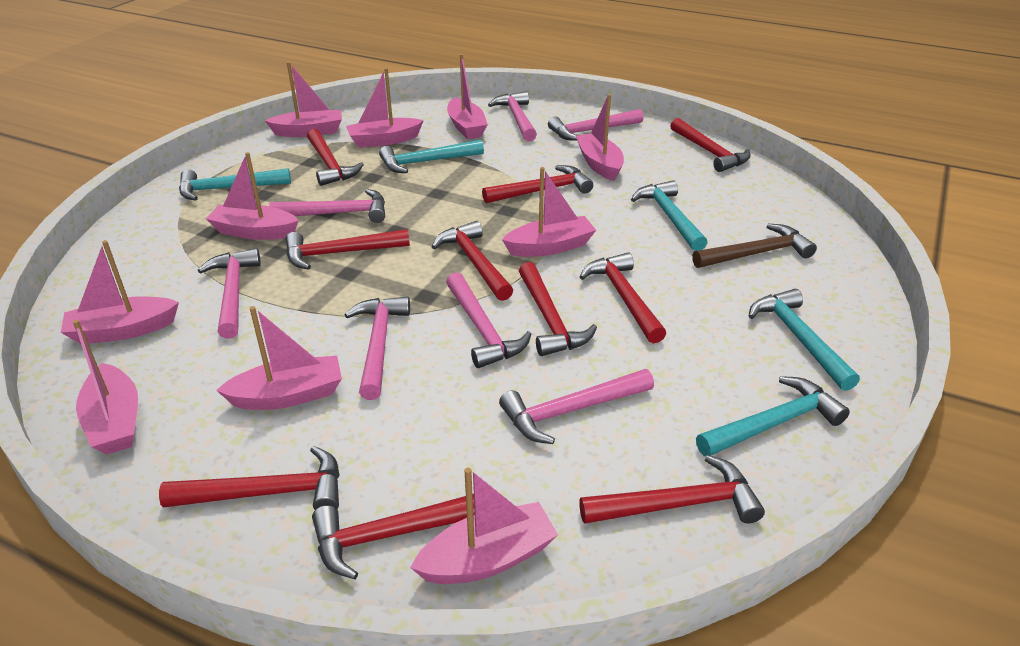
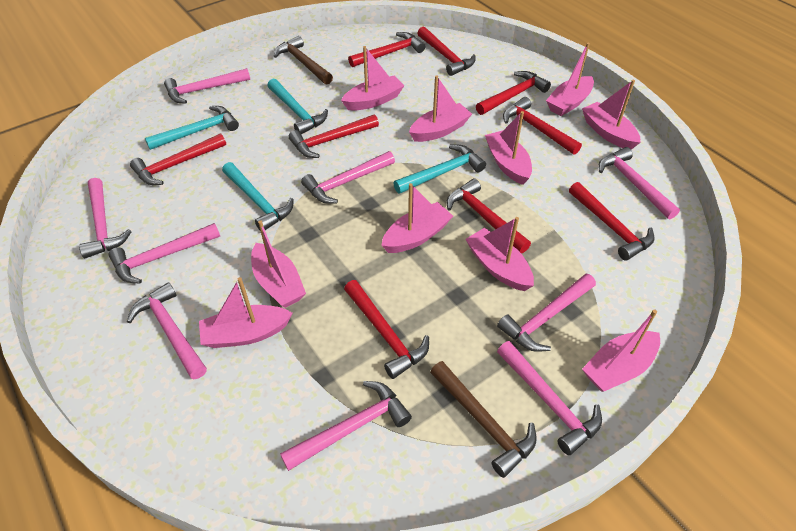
brown hammer: [692,224,817,268] = 1 -> [274,36,333,84] [430,361,537,478] = 2
pink hammer: [198,248,261,339] [269,189,385,223] [344,297,410,400] [446,272,531,368] [488,91,537,141] [499,369,654,444] [548,109,644,141] = 7 -> [79,178,132,258] [108,223,220,284] [127,282,207,380] [164,68,250,104] [280,381,412,471] [301,151,395,204] [497,274,596,352] [497,341,602,455] [598,147,680,219] = 9
red hammer: [159,446,340,510] [286,229,410,270] [307,129,364,186] [312,494,475,579] [432,221,513,301] [482,165,593,203] [519,262,597,356] [579,455,765,524] [580,252,666,343] [670,118,751,172] = 10 -> [130,133,226,185] [288,114,379,158] [344,280,429,379] [348,32,425,67] [417,26,476,76] [447,179,531,253] [476,71,551,115] [503,97,582,155] [569,182,655,261] = 9
turquoise hammer: [179,168,291,201] [379,140,484,173] [631,180,708,251] [696,376,850,456] [749,289,860,391] = 5 -> [145,106,239,150] [222,162,294,230] [268,78,328,134] [394,145,486,194] = 4

